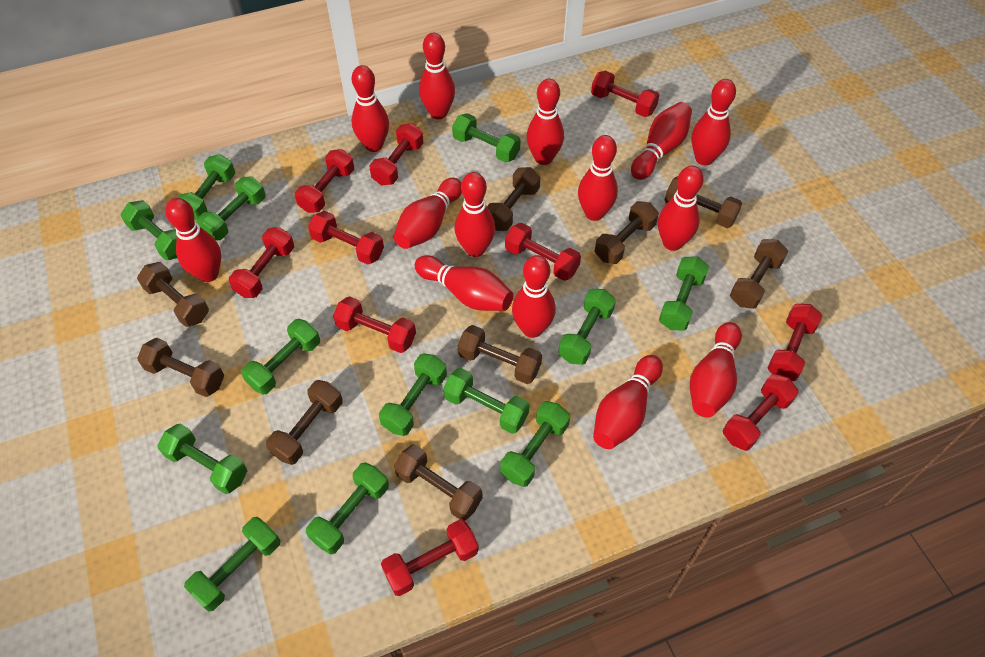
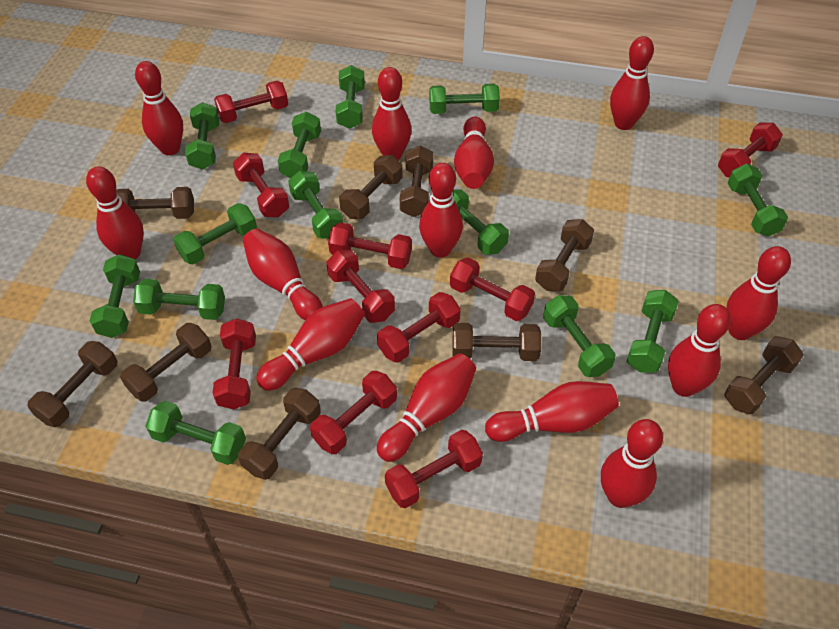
red bowling pin: [165,198,221,282] [352,65,389,152] [394,178,462,249] [415,255,513,311] [419,33,455,119] [455,172,495,257] [512,255,556,338] [527,79,564,165] [578,135,618,221] [593,355,663,449] [631,102,692,180] [658,166,704,251] [690,322,742,418] [691,79,736,165] = 14 -> [86,166,144,259] [135,61,183,155] [243,229,323,321] [256,298,365,391] [372,67,411,160] [377,353,476,462] [419,163,463,257] [454,117,494,189] [485,381,619,442] [601,419,663,508] [610,36,654,130] [668,304,731,397] [726,246,791,340] = 13

